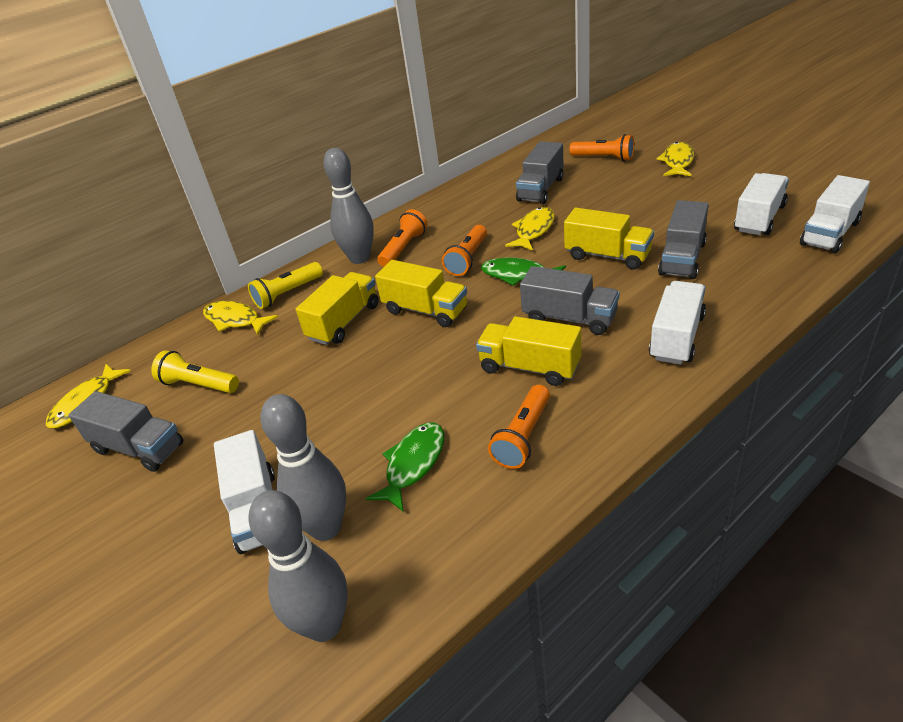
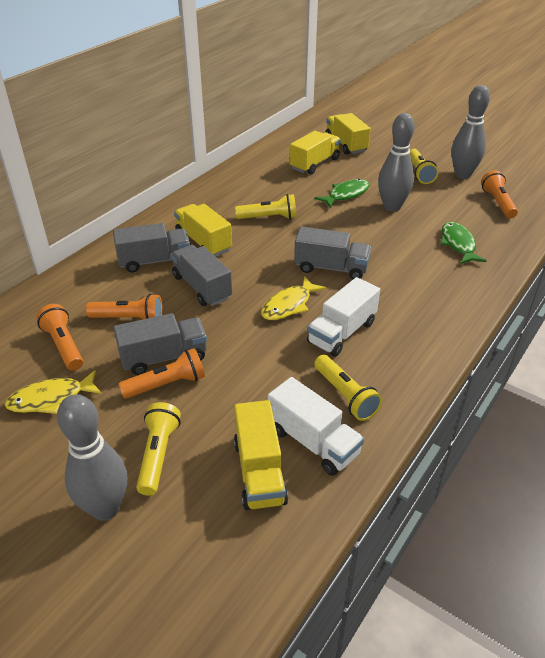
white truck: [214,430,275,554] [649,281,706,365] [734,173,789,235] [800,175,870,253] = 4 -> [268,377,364,476] [307,277,380,357] = 2
yellow fish: [46,364,131,428] [203,301,278,335] [505,207,555,251] [656,142,694,176] = 4 -> [5,370,102,414] [261,276,326,320] = 2
yellow flashlight: [151,350,239,393] [248,262,323,309] = 2 -> [136,402,181,496] [235,194,296,219] [314,355,382,421] [410,149,438,184] = 4

